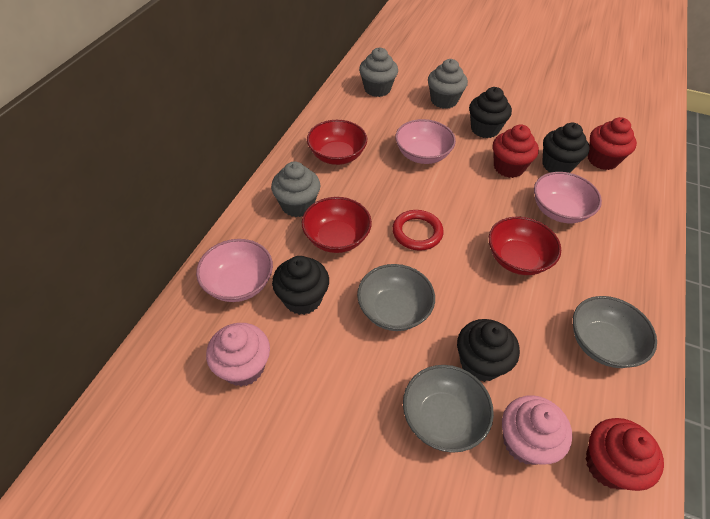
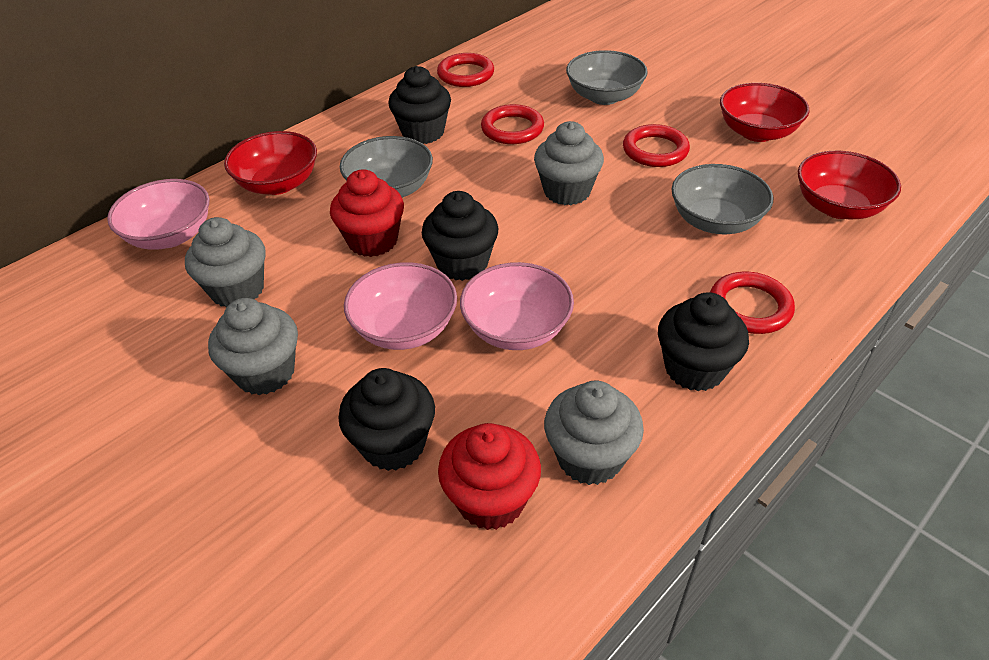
grey cupcake: [271,161,321,217] [359,48,398,97] [428,59,468,109] = 3 -> [185,217,266,307] [208,298,298,395] [534,121,604,205] [544,381,644,485] = 4
pink cupcake: [206,323,270,386] [502,395,572,465] = 2 -> none = 0
red cupcake: [493,124,539,178] [586,418,664,491] [588,117,637,170] = 3 -> [330,169,404,257] [438,423,541,530] = 2
red ring: [392,210,443,251] = 1 -> [437,53,494,87] [481,104,544,144] [623,124,690,167] [710,272,795,334] = 4

